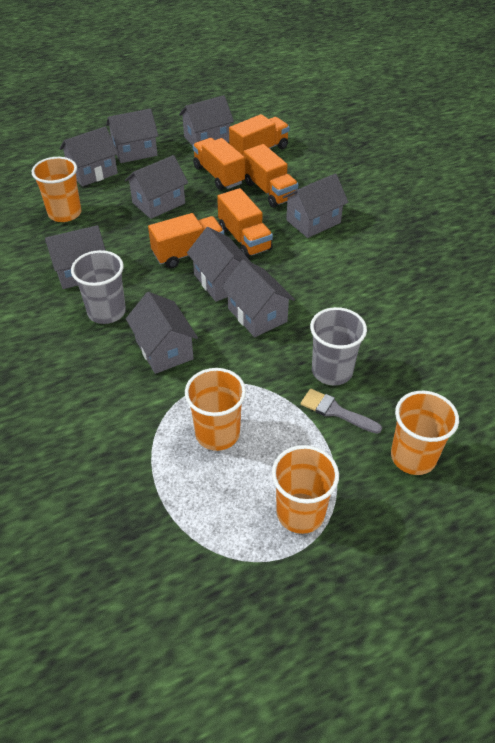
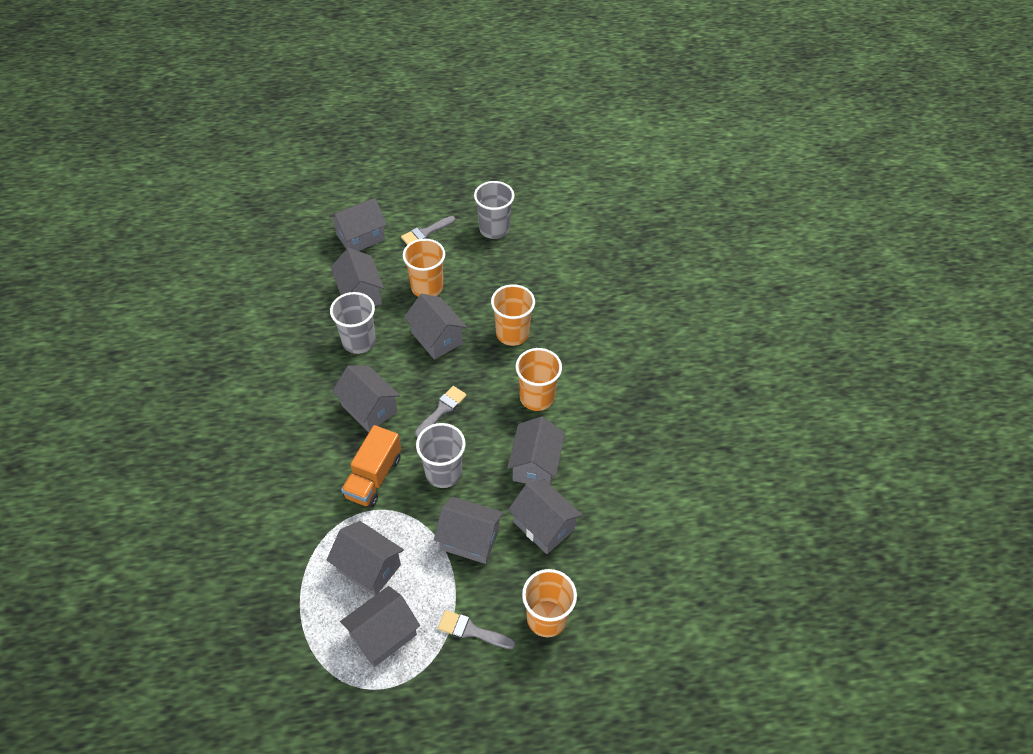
grey brush: [301,389,382,434] = 1 -> [401,216,455,245] [415,386,467,438] [438,610,516,649] = 3
grey cup: [71,250,126,324] [310,307,367,386] = 2 -> [330,292,376,354] [416,423,466,488] [474,181,514,239] = 3
orange truck: [148,213,224,268] [193,138,245,190] [217,188,273,258] [229,114,290,155] [243,144,298,208] = 5 -> [341,425,401,507] = 1

